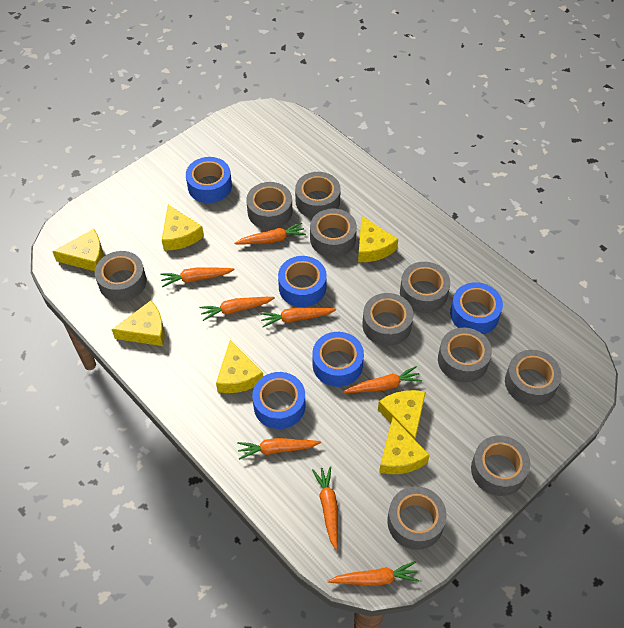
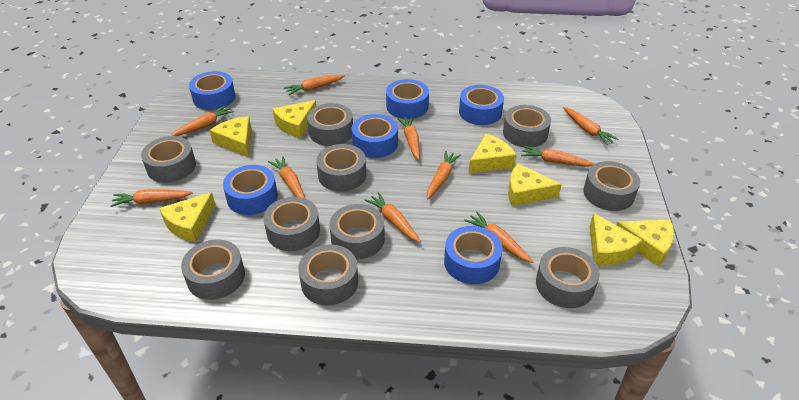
blue tape: [186,157,232,203] [252,372,305,429] [278,256,327,307] [312,332,364,387] [450,282,503,334] = 5 -> [189,71,235,110] [223,165,278,215] [352,114,398,158] [386,79,429,119] [444,226,502,284] [459,85,504,125] = 6
orange carrot: [160,267,235,287] [199,297,275,321] [234,223,306,245] [237,438,321,460] [260,307,336,327] [312,466,338,550] [328,561,419,586] [343,366,422,393] = 8 -> [111,189,193,207] [171,105,234,136] [268,156,306,199] [284,75,345,95] [365,192,421,243] [397,116,420,160] [427,151,461,199] [464,211,533,263] [521,146,595,167] [563,107,618,145] = 10

